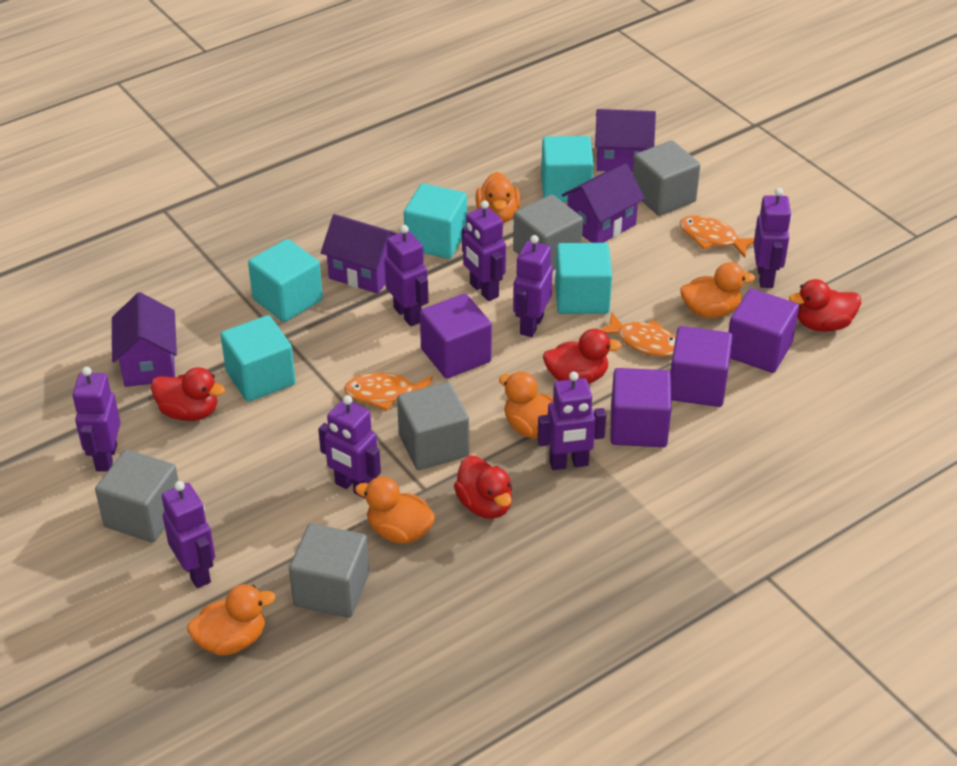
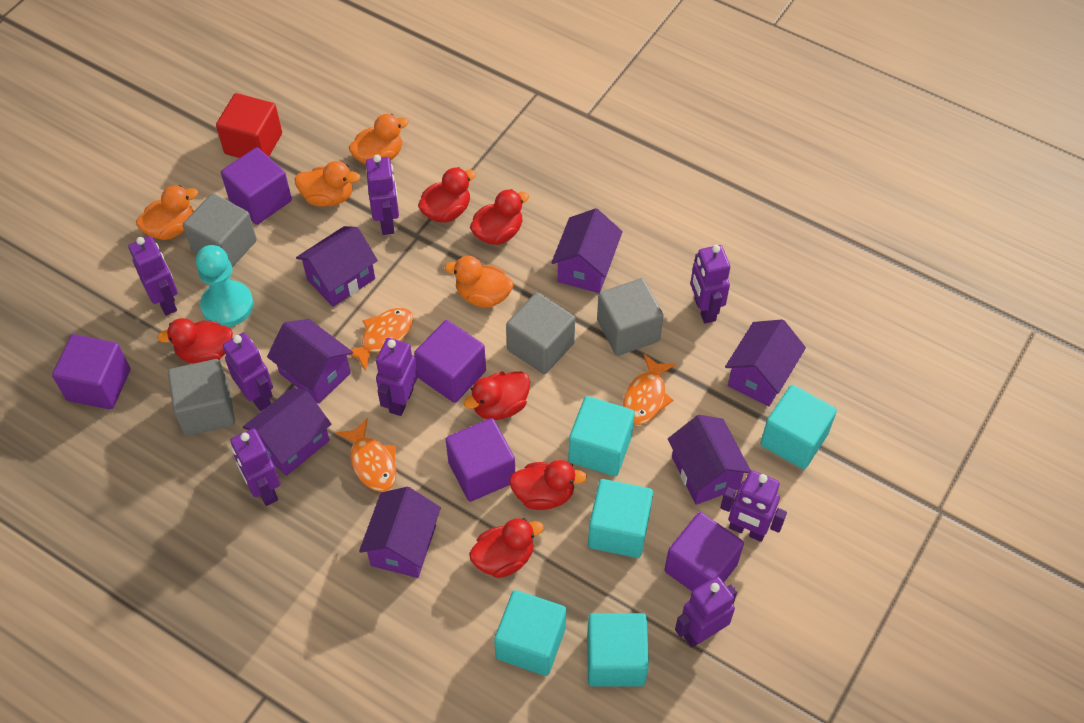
grey cube: [95,449,179,543] [289,523,369,618] [397,382,469,470] [513,195,583,270] [633,140,700,216] = 5 -> [168,359,235,436] [183,193,257,267] [506,292,575,374] [597,278,664,356] = 4
orange duck: [187,584,276,655] [355,477,436,544] [475,172,520,223] [499,372,554,439] [680,262,755,318] = 5 -> [136,185,198,240] [294,161,361,207] [349,114,409,165] [445,256,513,308] = 4
purple cube: [420,294,492,379] [610,368,672,447] [670,326,733,407] [728,289,799,373] = 4 -> [52,334,130,410] [221,147,292,225] [414,320,486,403] [446,418,515,502] [665,512,744,591] = 5
purple house: [112,292,177,387] [321,214,398,294] [562,163,645,243] [595,109,656,172] = 4 -> [243,387,331,476] [267,319,353,404] [296,226,378,307] [359,487,441,578] [551,208,623,293] [668,415,751,505] [725,319,806,406] = 7
red cube: none = 0 -> [216,93,282,158] = 1
red duck: [151,367,225,421] [454,456,512,519] [543,329,622,384] [789,279,861,332] = 4 -> [157,318,233,364] [418,167,476,223] [464,371,530,420] [469,518,544,578] [470,189,529,245] [509,460,587,510] = 6
turquoise pawn: none = 0 -> [196,245,254,327] = 1

